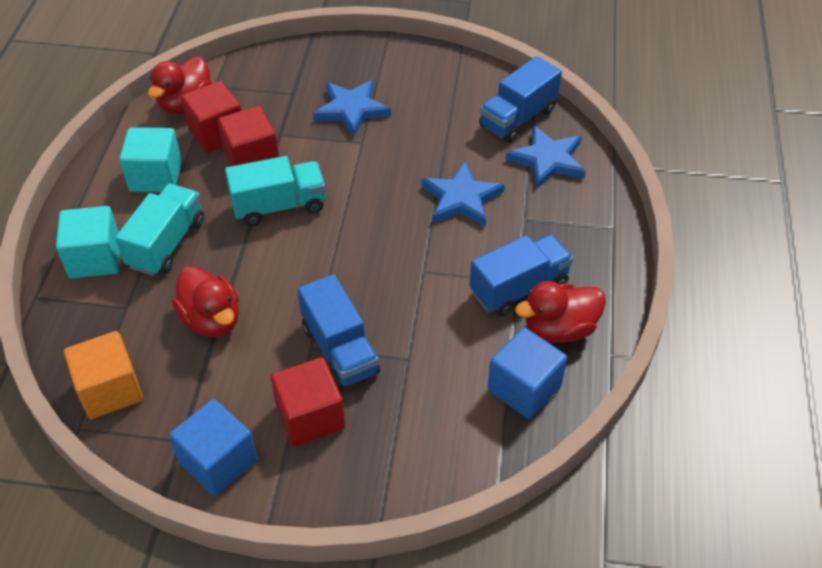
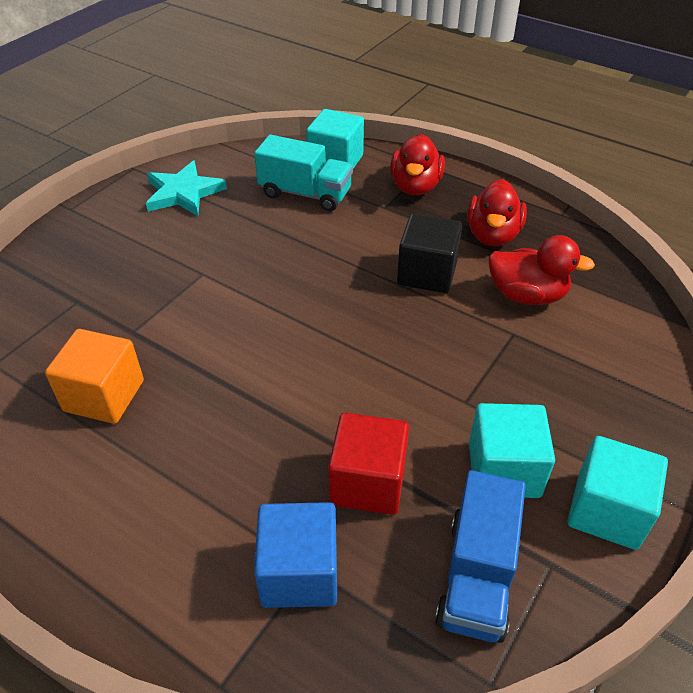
black cube: none = 0 -> [397,214,462,293] = 1
blue cube: [169,399,257,496] [487,327,567,419] = 2 -> [254,502,337,608] = 1
blue star: [313,80,391,137] [421,161,505,227] [505,126,586,189] = 3 -> none = 0
blue truck: [297,274,380,389] [470,234,573,316] [479,56,562,143] = 3 -> [435,470,526,643] = 1
red cube: [181,81,241,153] [218,106,279,166] [271,357,345,447] = 3 -> [328,413,409,515] = 1
turquoise cube: [56,206,120,278] [119,127,182,192] = 2 -> [306,109,364,169] [469,403,555,498] [567,436,668,550] = 3
turquoise star: none = 0 -> [146,161,227,216] = 1
turquoise truck: [115,184,204,276] [225,156,326,226] = 2 -> [254,135,353,211] = 1

